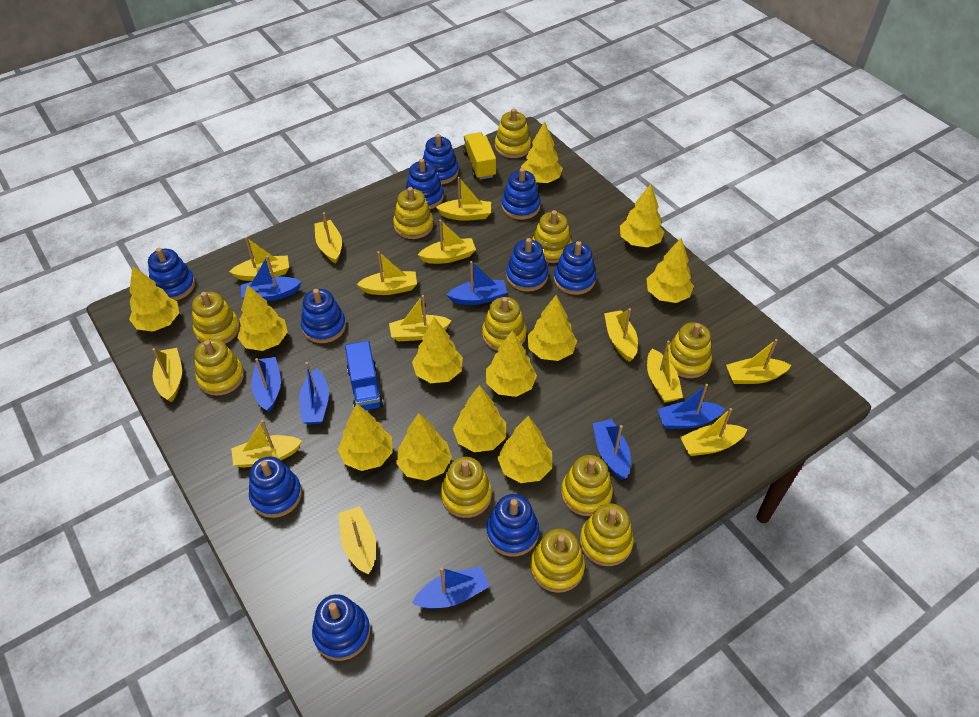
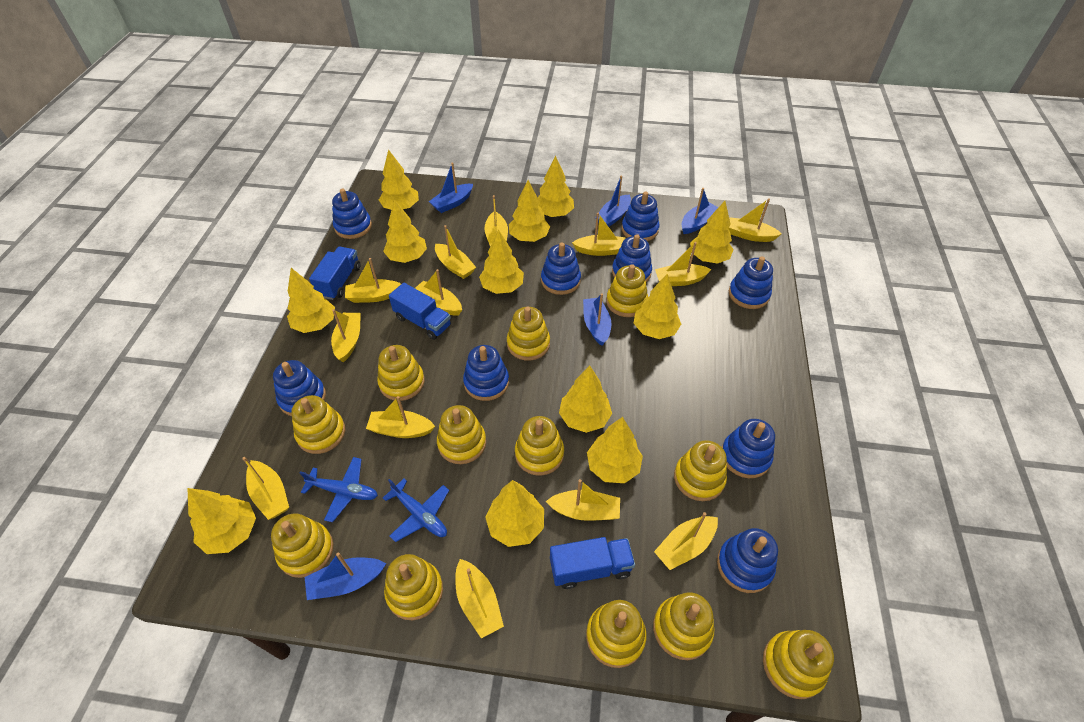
blue boat: [241,255,302,301] [251,357,281,412] [299,362,329,424] [412,567,490,609] [447,261,507,305] [593,419,631,480] [658,384,725,429] = 7 -> [305,552,386,600] [429,163,473,213] [583,293,611,346] [595,175,631,227] [681,188,718,234] = 5
blue plane: none = 0 -> [300,457,378,522] [383,479,449,542] = 2
blue stacking toy: [148,248,195,300] [249,456,302,518] [301,289,346,343] [312,594,370,661] [405,159,444,209] [423,134,459,184] [486,494,539,556] [502,168,541,220] [506,238,548,292] [554,241,596,295] = 10 -> [273,360,326,416] [332,189,372,239] [463,345,509,401] [541,243,581,295] [612,234,652,282] [622,191,660,241] [717,528,778,593] [722,419,775,478] [729,256,773,309] = 9
blue truck: [345,341,383,410] = 1 -> [309,246,360,300] [389,283,451,340] [550,537,635,589] = 3
yellow stacking toy: [192,292,240,344] [195,339,244,396] [393,187,433,239] [441,457,492,518] [482,297,527,351] [495,108,531,158] [530,529,585,593] [532,210,572,263] [561,455,613,516] [580,503,634,566] [669,322,712,378] = 11 -> [271,513,334,578] [291,395,345,454] [377,345,425,401] [384,554,443,620] [437,405,486,464] [507,307,550,361] [515,416,564,476] [586,600,647,668] [606,264,648,317] [653,592,714,660] [674,440,727,501] [763,630,834,699] = 12
yellow truck: [463,132,496,180] = 1 -> none = 0

